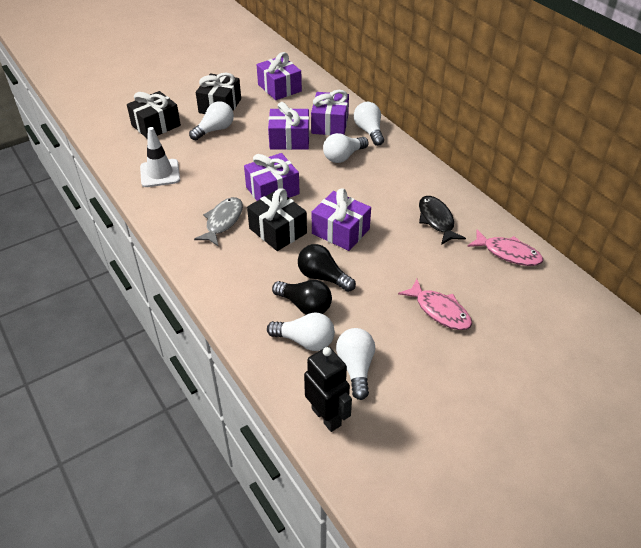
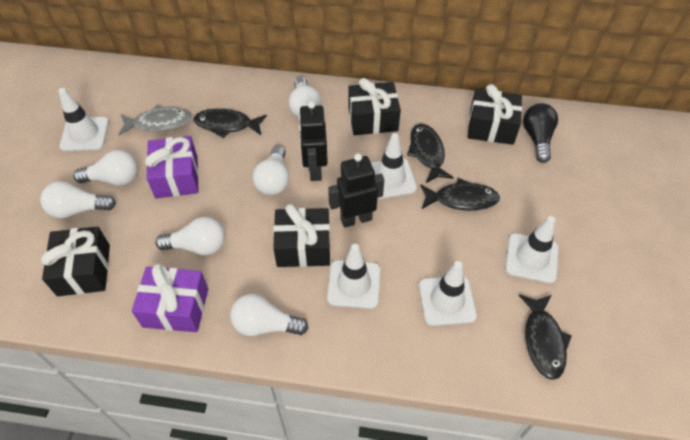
black fish: [419,196,466,245] = 1 -> [193,108,267,138] [407,124,454,183] [420,178,500,211] [519,295,572,380] = 4
black gift: [127,91,181,139] [196,73,241,114] [247,188,307,251] = 3 -> [41,227,110,296] [273,204,330,267] [348,78,401,135] [468,84,522,145] = 4
black light bulb: [272,280,332,315] [298,244,356,292] = 2 -> [523,103,558,163] = 1
black robot: [304,347,352,432] = 1 -> [299,101,328,181] [328,153,384,228] = 2
pink fish: [398,279,472,330] [467,230,543,266] = 2 -> none = 0
purple gift: [244,153,300,201] [257,52,302,100] [268,102,309,150] [311,90,349,135] [312,188,371,251] = 5 -> [132,263,208,332] [145,136,199,199] = 2
white light bulb: [189,101,234,141] [267,313,335,351] [323,133,368,163] [336,328,375,400] [354,102,384,146] = 5 -> [40,181,116,218] [73,150,138,186] [155,217,225,255] [230,294,308,336] [253,145,289,195] [289,77,322,118] = 6
white traffic cone: [140,127,180,187] = 1 -> [58,88,109,151] [327,244,380,309] [371,133,417,199] [419,261,477,326] [505,216,559,283] = 5

